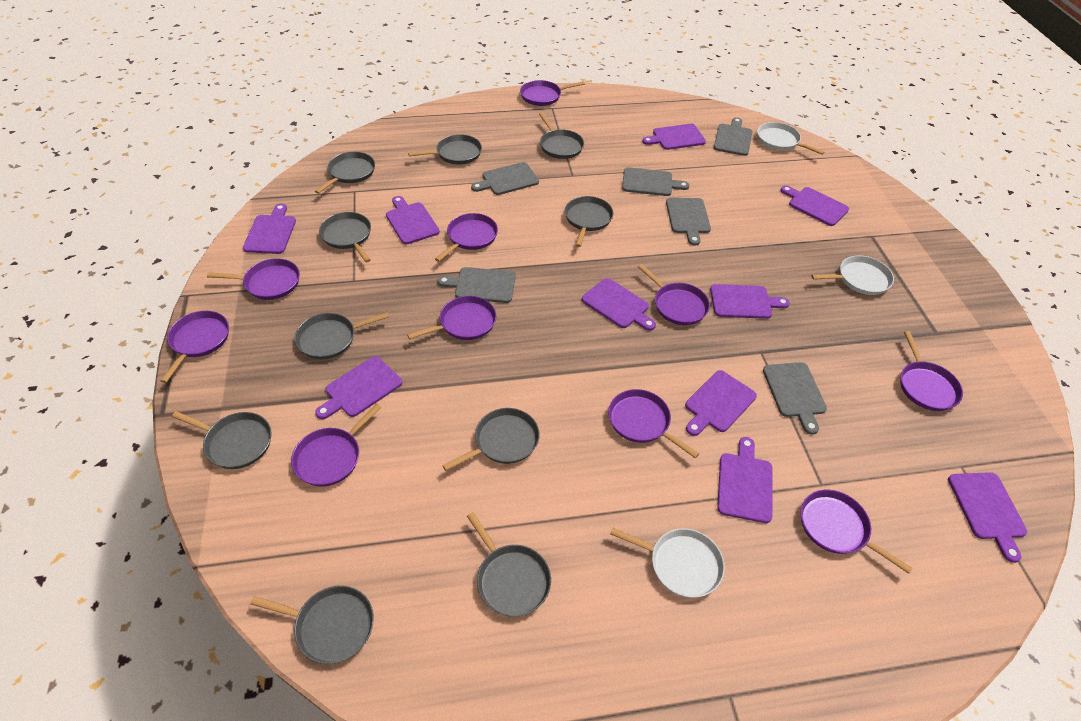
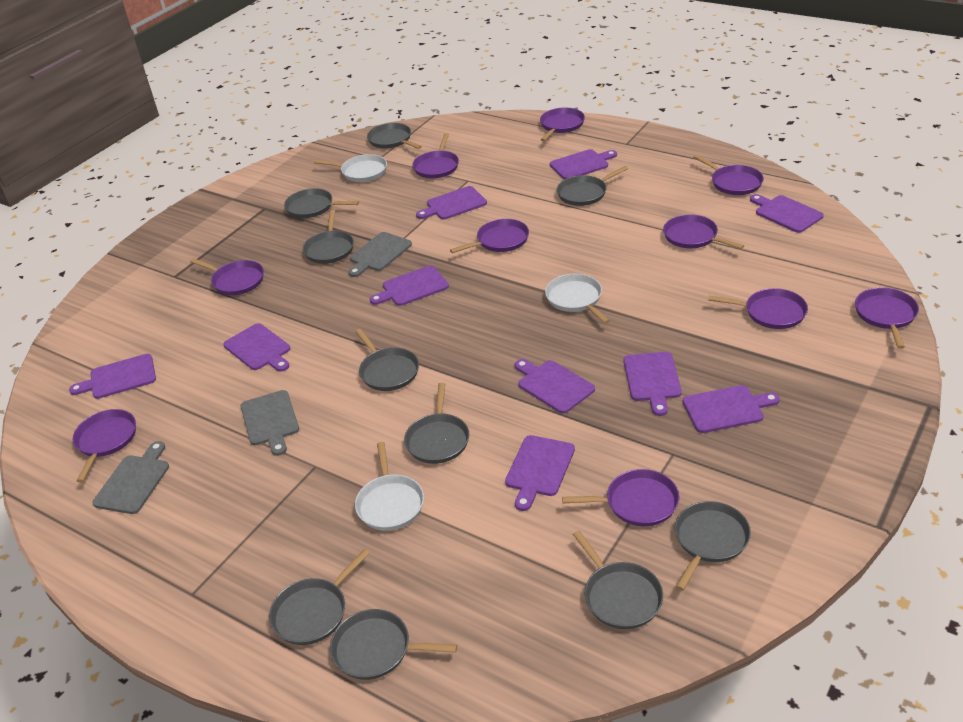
grey cutting board: [438,267,516,303] [471,162,539,195] [622,167,689,196] [666,198,711,245] [714,117,752,156] [763,362,827,435] = 6 -> [92,441,169,514] [241,390,299,456] [348,232,412,277] = 3

